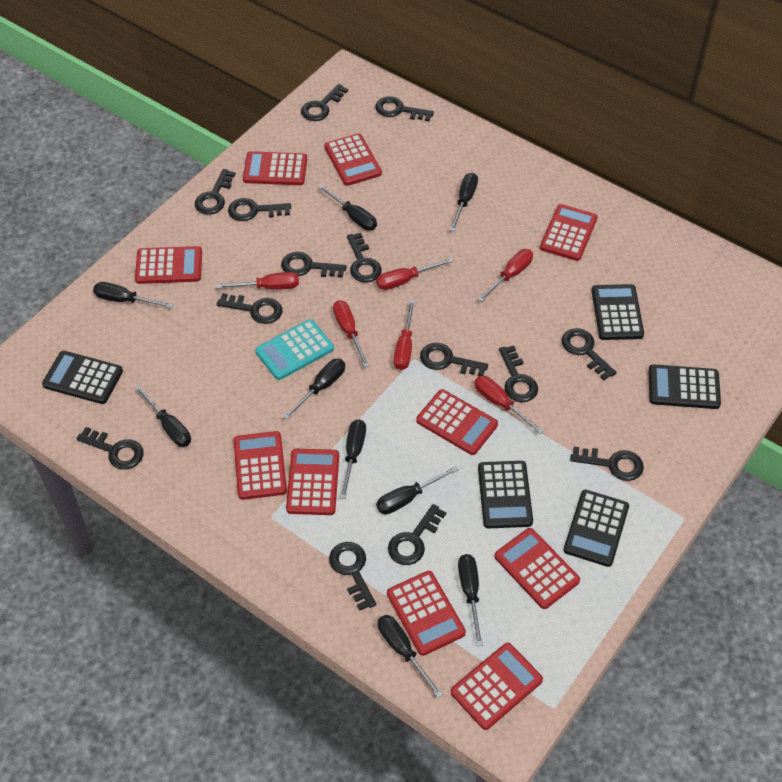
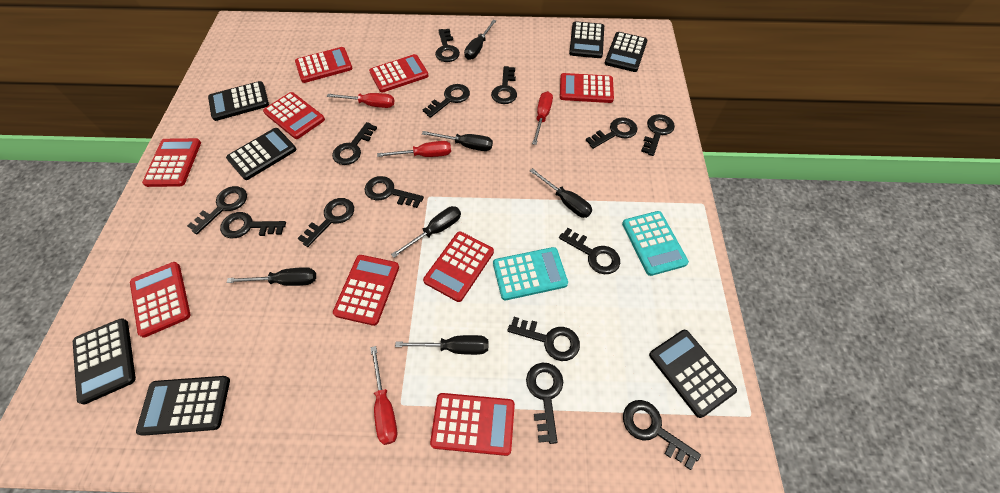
black calculator: [42,351,123,404] [478,461,533,528] [564,490,629,567] [592,284,644,340] [648,364,721,409] = 5 -> [73,318,136,405] [136,376,230,436] [208,81,269,121] [226,128,296,180] [569,21,604,58] [605,32,648,72] [649,330,737,418] = 7
black screwdriver: [93,282,173,308] [135,385,191,447] [283,358,345,420] [318,185,377,231] [340,419,366,499] [376,466,459,514] [378,615,443,698] [450,173,478,231] [458,554,483,646] = 9 -> [227,267,316,286] [391,206,461,258] [395,335,488,355] [422,131,493,151] [464,20,496,60] [530,168,592,218] = 6
red calculator: [135,246,202,284] [234,431,287,500] [243,151,307,185] [286,449,339,515] [324,133,382,186] [387,571,466,656] [416,389,498,455] [451,643,543,730] [494,528,580,609] [540,204,598,261] = 10 -> [130,262,190,338] [142,138,201,187] [263,92,325,139] [295,47,353,83] [333,255,399,326] [369,54,429,93] [423,232,494,302] [430,393,515,456] [560,73,614,103] = 9
red screwdriver: [216,272,299,290] [333,300,369,367] [376,258,454,290] [394,300,415,370] [474,376,544,434] [478,249,533,302] = 6 -> [327,93,394,108] [370,346,397,445] [377,141,451,157] [532,91,553,145] = 4
turquoise calculator: [255,319,334,380] = 1 -> [493,247,568,300] [622,211,689,276] = 2

